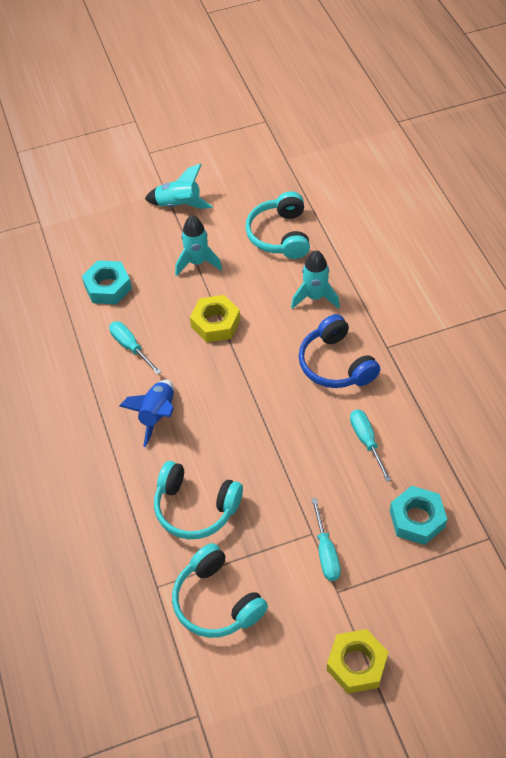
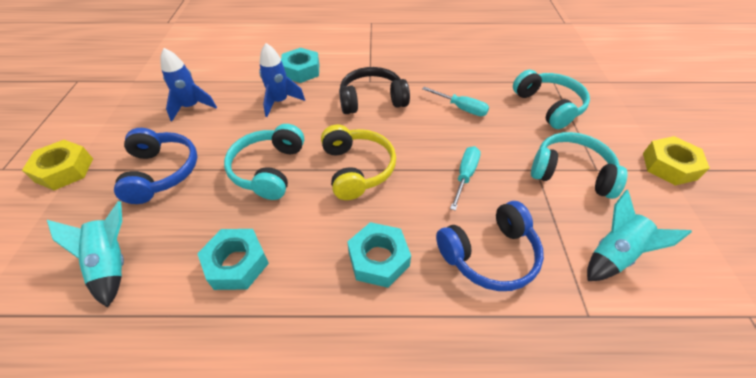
black headphones: none = 0 -> [339,67,410,114] = 1
blue headphones: [299,314,380,388] = 1 -> [114,128,197,204] [436,201,544,291] = 2
blue rocket: [119,379,174,447] = 1 -> [160,48,217,121] [259,43,305,117] = 2
turquoise nut: [82,260,132,304] [390,486,447,545] = 2 -> [197,229,269,290] [281,48,319,83] [347,222,411,288] = 3
turquoise rocket: [145,164,213,209] [175,215,222,276] [291,251,340,309] = 3 -> [47,201,124,308] [587,190,692,281] = 2
turquoise screwdriver: [109,321,161,375] [311,498,341,581] [350,410,391,482] = 3 -> [422,87,489,116] [450,146,481,211] = 2
yellow headphones: none = 0 -> [321,124,396,200] = 1

